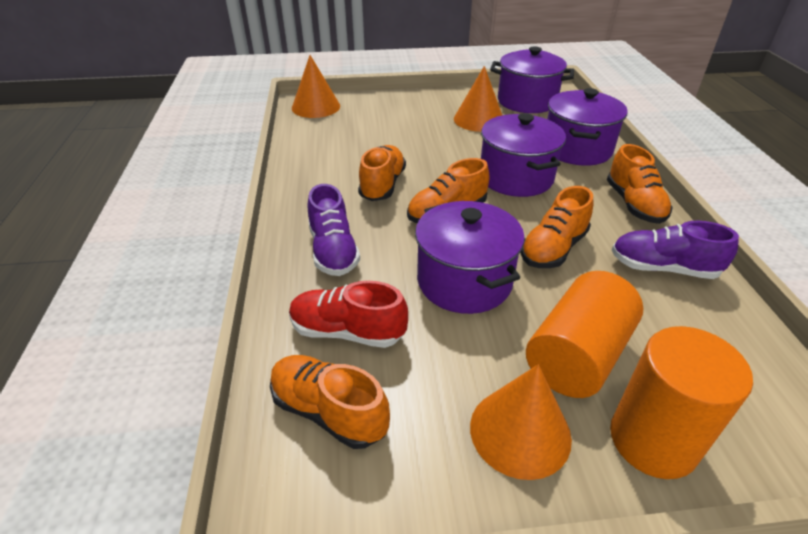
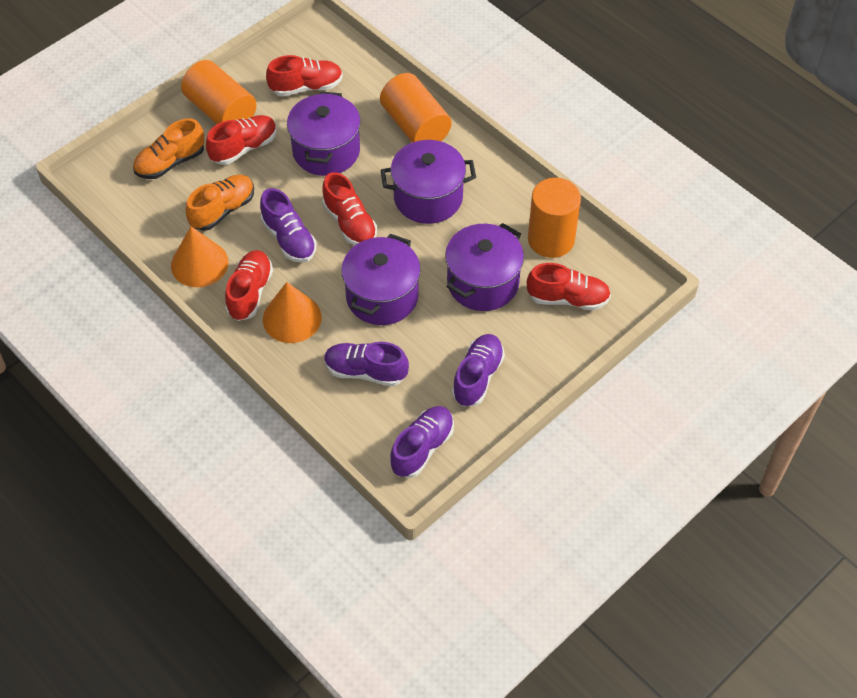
orange cone: [292,55,340,118] [454,66,502,132] [470,364,572,480] = 3 -> [171,226,229,287] [263,282,322,343] = 2
orange cylinder: [526,271,644,398] [610,326,753,479] = 2 -> [181,60,257,124] [380,73,452,143] [528,178,581,258] = 3
orange shoe: [270,355,390,449] [358,145,406,201] [407,158,490,223] [520,186,593,268] [607,144,672,224] = 5 -> [133,118,205,179] [186,175,254,231] = 2
purple shoe: [308,184,360,276] [612,221,739,279] = 2 -> [260,188,317,263] [324,342,409,386] [390,406,454,478] [452,334,505,407] = 4
red shoe: [289,281,408,348] = 1 -> [206,115,277,165] [225,250,273,321] [266,55,343,96] [322,172,377,245] [527,263,611,310] = 5

